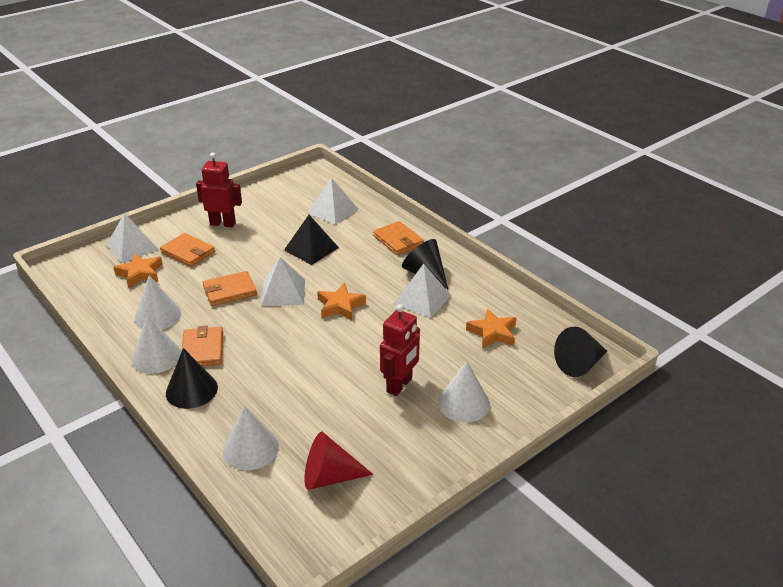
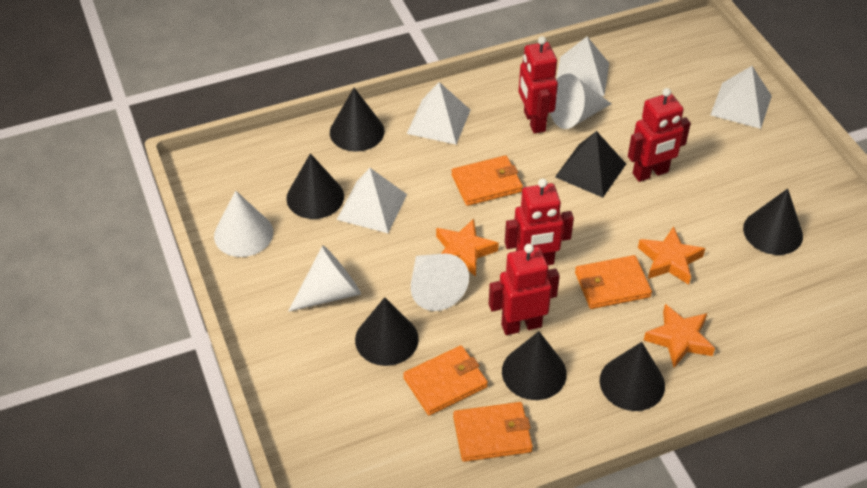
black cone: [166,348,218,409] [402,239,448,289] [554,327,607,377] = 3 -> [286,153,344,219] [330,88,385,152] [355,297,419,366] [502,331,567,400] [600,342,665,411] [743,189,803,255] = 6
red cone: [305,432,373,490] = 1 -> none = 0
red robot: [196,153,242,227] [380,304,420,396] = 2 -> [489,244,560,335] [505,178,574,265] [519,36,558,134] [628,88,691,182] = 4

